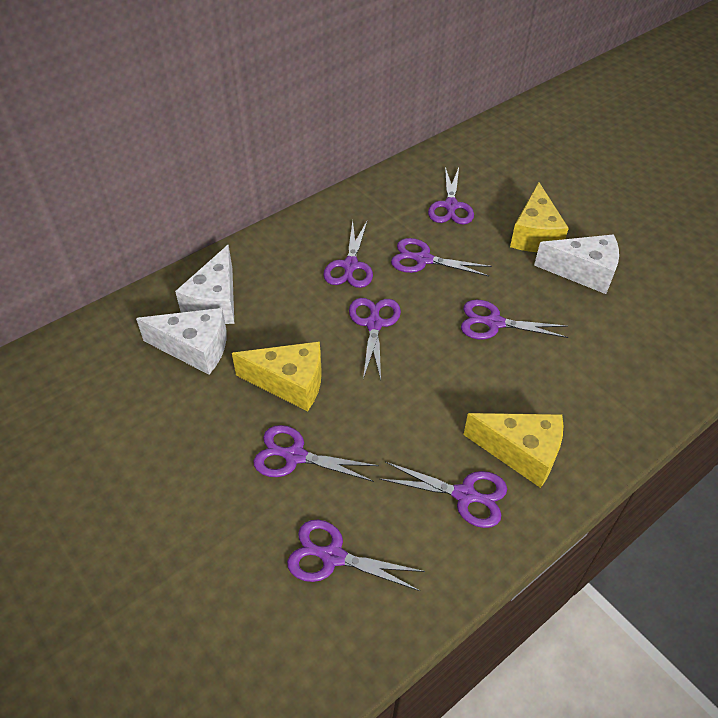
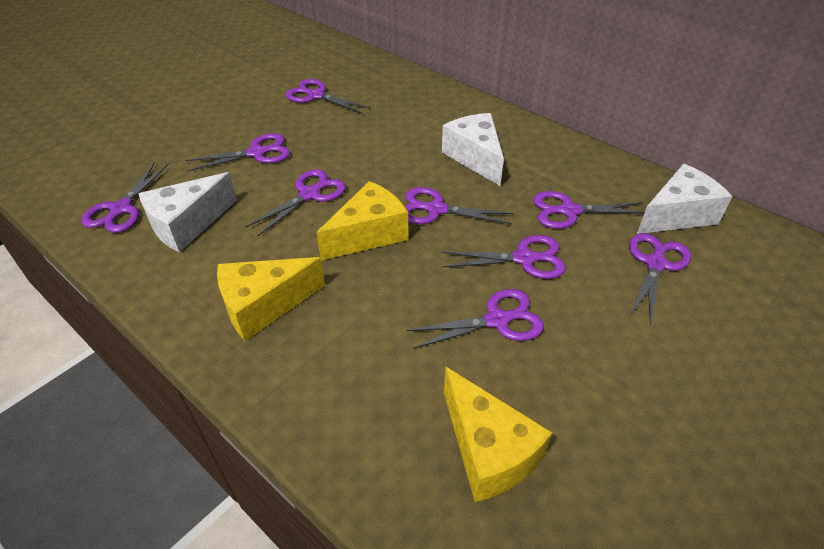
purple scissors: [253,425,379,482] [287,520,425,591] [323,221,373,288] [349,298,401,380] [380,462,507,528] [391,238,492,276] [428,167,474,224] [461,300,568,339] = 8 -> [81,162,169,233] [185,133,290,171] [245,169,346,236] [285,79,371,114] [405,187,514,224] [407,289,544,349] [441,235,566,279] [533,191,645,229] [629,233,691,326] = 9

